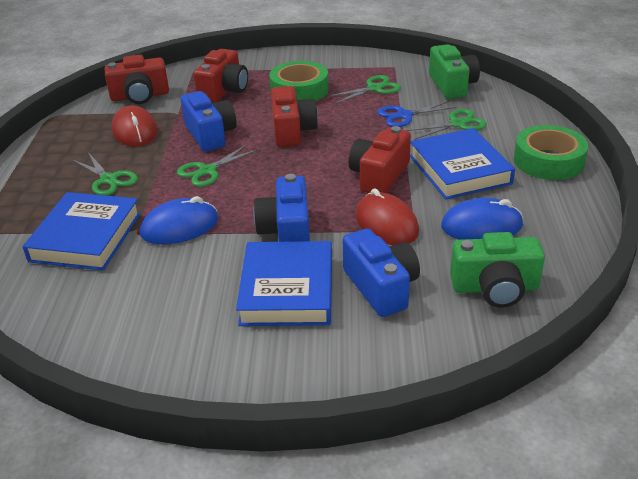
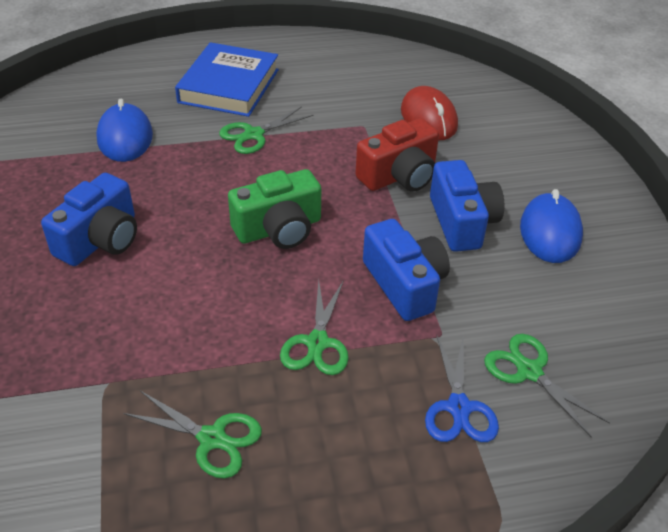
blue book: [23,192,141,271] [236,241,332,326] [410,128,515,199] = 3 -> [175,42,279,117] = 1
green camera: [429,44,480,99] [450,232,545,308] = 2 -> [228,169,321,249] = 1
green tape: [269,61,329,101] [514,125,588,180] = 2 -> none = 0
red camera: [105,55,169,104] [194,49,248,102] [271,86,318,147] [349,126,411,193] = 4 -> [355,118,439,192] = 1
red mouse: [112,105,158,147] [355,188,419,245] = 2 -> [401,86,458,140] = 1

